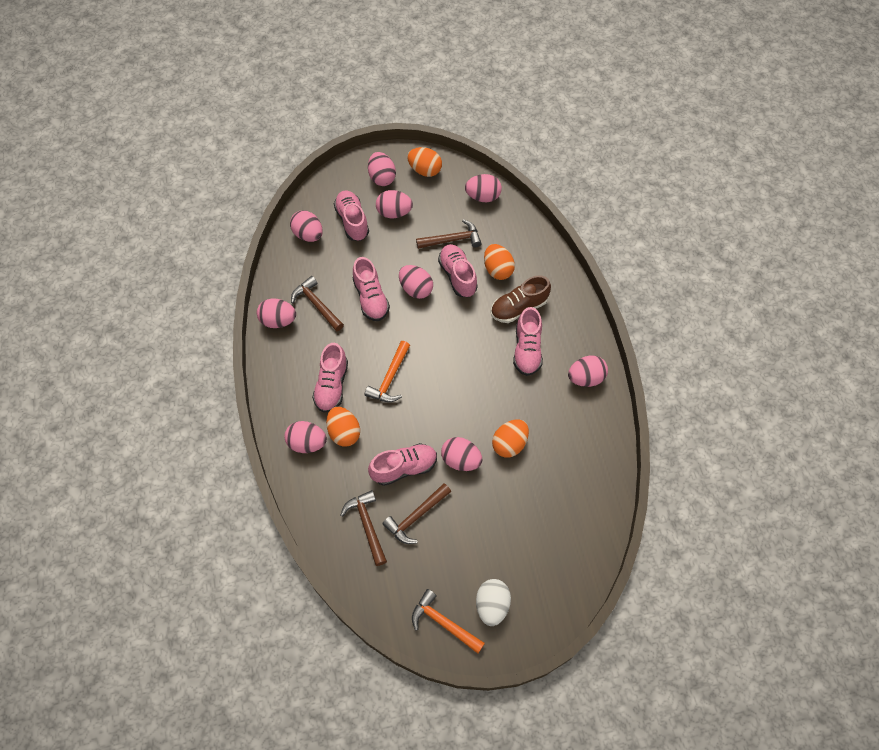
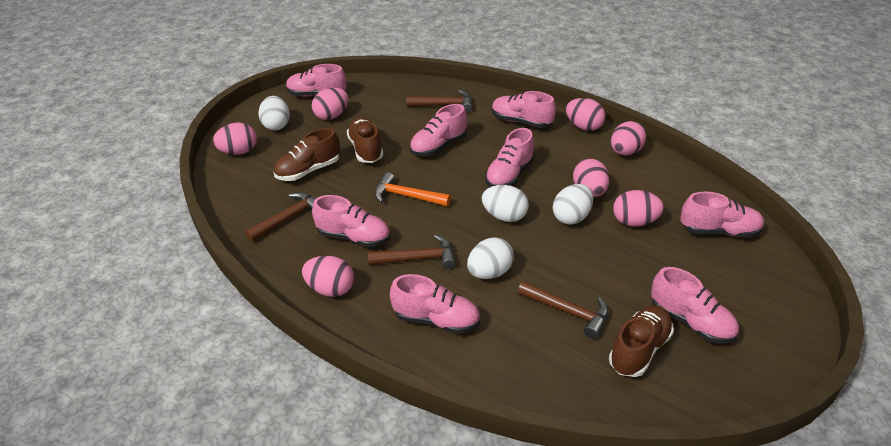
brown shoe: [491,275,551,323] = 1 -> [274,128,340,181] [347,117,384,163] [609,306,674,377] = 3
orange egg: [326,407,360,447] [407,147,442,177] [484,244,515,280] [492,419,529,458] = 4 -> none = 0
orange hammer: [365,341,410,402] [412,589,485,653] = 2 -> [375,172,451,207] = 1
pink egg: [257,298,296,328] [284,421,327,453] [290,210,323,242] [368,152,396,186] [376,190,413,218] [399,265,433,299] [441,437,482,471] [465,174,502,202] [568,356,608,387] = 9 -> [213,122,257,155] [302,256,354,297] [312,88,349,120] [566,98,606,131] [573,159,610,197] [611,121,646,156] [613,190,664,227] = 7
pink shoe: [312,343,348,413] [334,190,369,241] [352,257,390,321] [368,443,437,486] [438,244,478,297] [513,307,543,376] = 6 -> [286,64,347,97] [312,195,390,247] [390,274,480,334] [410,104,467,156] [485,128,535,187] [492,91,556,128] [651,267,739,344] [680,192,765,238] = 8
white egg: [476,579,511,626] = 1 -> [259,96,290,131] [467,237,514,279] [482,185,529,222] [553,184,593,225] = 4

